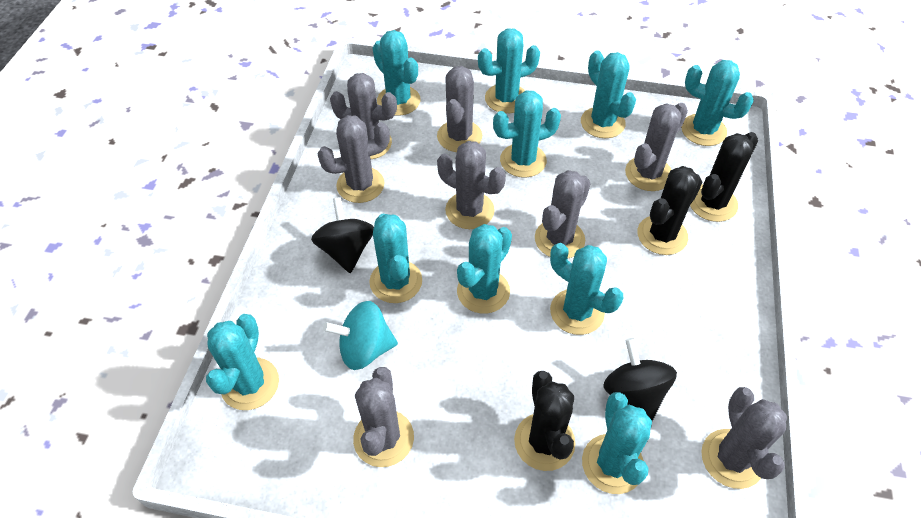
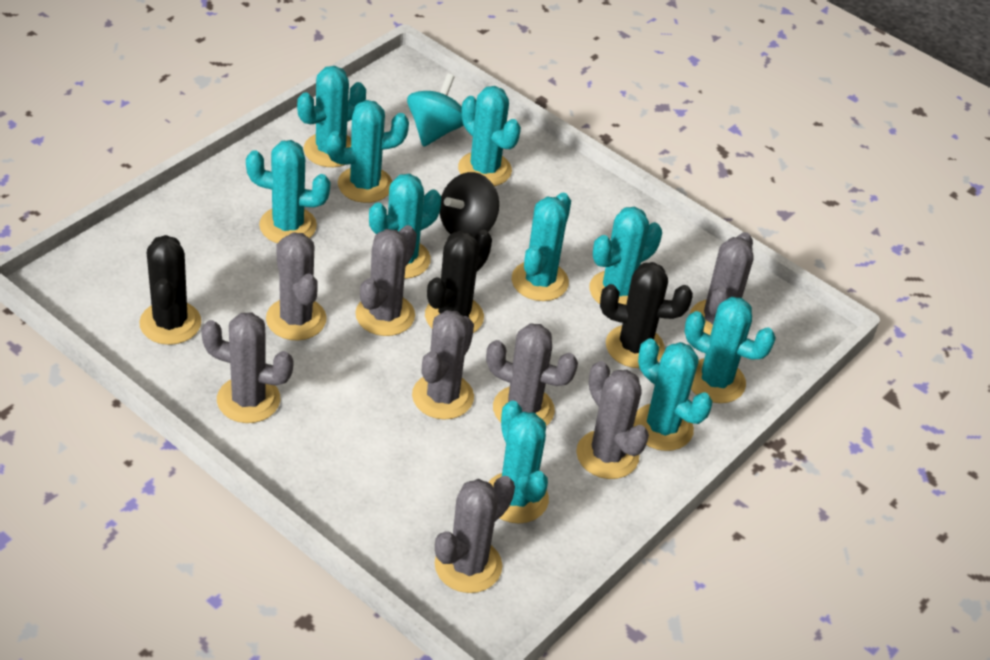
black spinning top: [311,197,374,273] [603,338,677,421] = 2 -> [440,172,499,236] = 1

